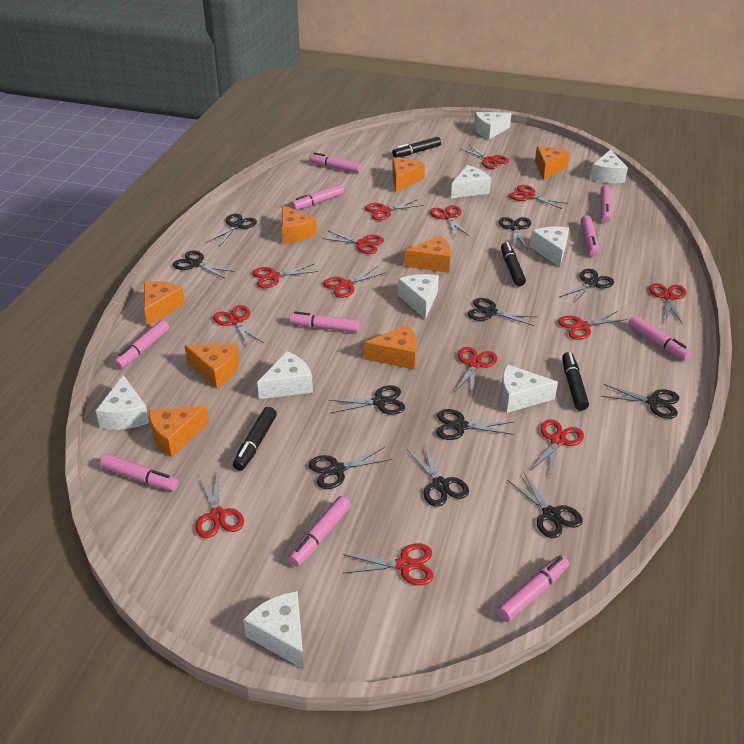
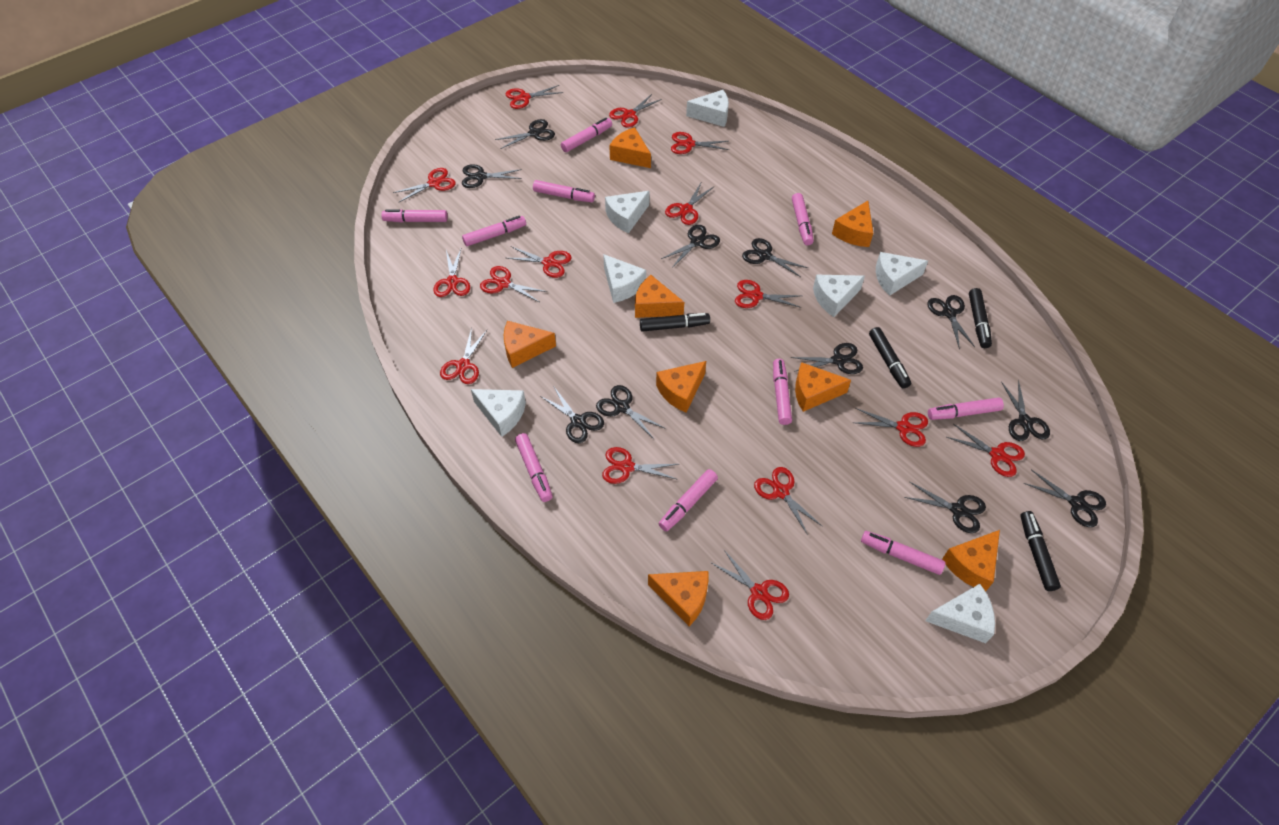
red scissors: [195,471,244,538] [213,305,264,346] [252,264,318,288] [322,231,384,254] [323,266,387,298] [342,543,433,585] [365,199,424,220] [430,205,469,237] [454,347,497,395] [461,144,509,169] [509,185,568,209] [530,419,584,477] [558,311,628,340] [649,283,686,325] = 14 -> [393,168,456,202] [434,249,470,297] [440,327,487,384] [480,266,547,302] [506,85,563,109] [507,246,571,278] [602,447,678,484] [609,94,662,128] [665,183,713,225] [671,132,729,154] [710,549,789,620] [735,280,801,308] [754,467,822,535] [853,408,928,447] [947,424,1025,477] = 15
white cheese: [96,375,150,430] [243,591,304,669] [257,351,313,399] [398,274,439,319] [451,165,491,198] [474,112,511,140] [500,364,558,413] [530,227,569,267] [590,150,628,183] = 9 -> [471,389,526,437] [603,254,646,303] [605,191,650,233] [686,90,729,127] [813,274,865,317] [876,252,928,296] [925,584,995,643] = 7

